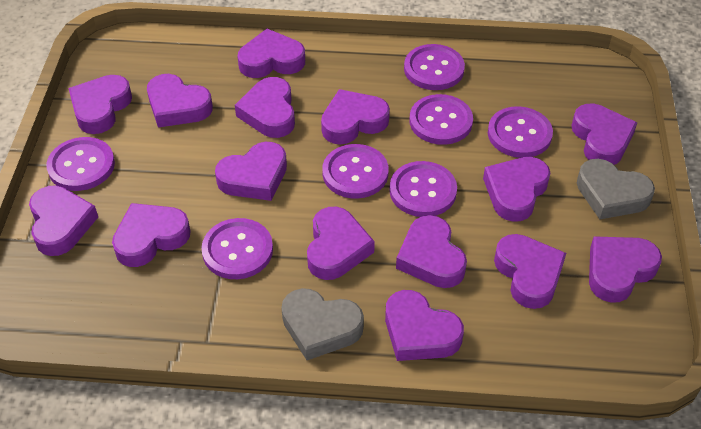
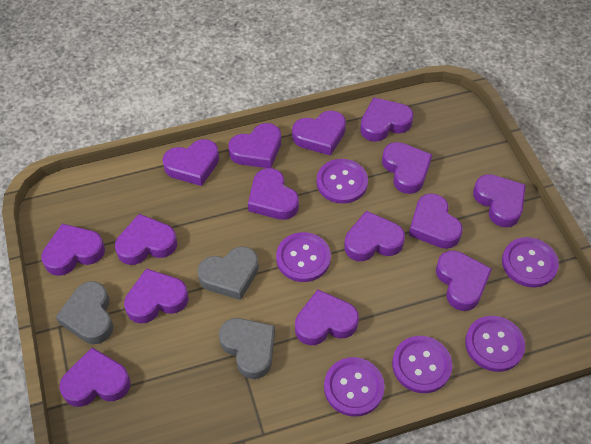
grey heart: [281,288,364,360] [577,159,655,219] = 2 -> [56,281,113,344] [197,246,259,300] [219,318,275,379] = 3
purple button: [46,137,115,191] [201,218,273,279] [322,144,389,198] [389,161,457,217] [404,44,465,90] [409,94,473,145] [488,106,553,158] = 7 -> [276,232,331,282] [317,159,368,204] [324,357,385,417] [392,336,452,393] [465,316,525,372] [502,237,559,288] = 6

